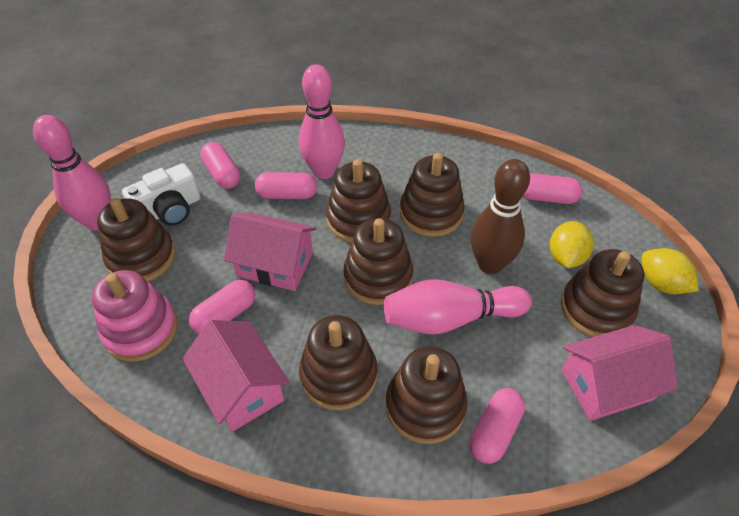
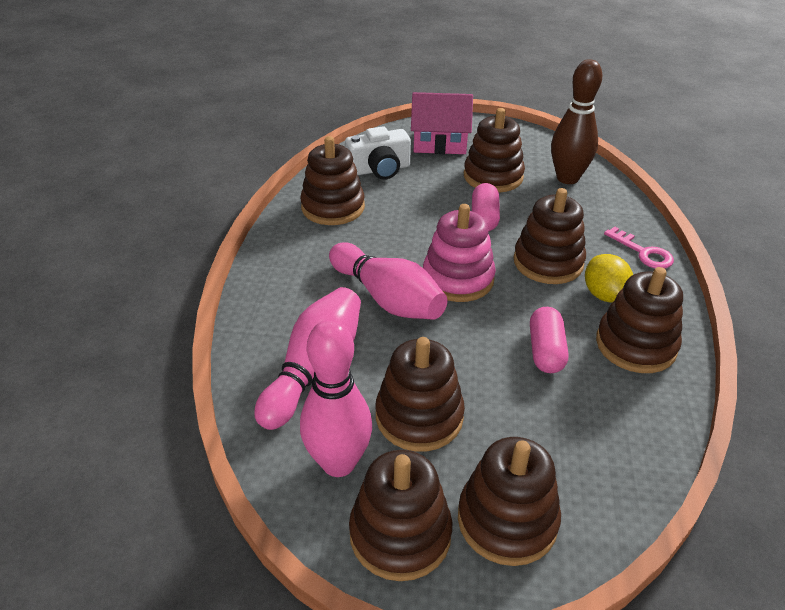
pink capsule: [189,280,255,334] [200,142,240,189] [255,172,317,199] [469,388,525,464] [522,173,583,204] = 5 -> [472,183,500,231] [530,307,568,373] = 2
pink house: [182,320,290,432] [224,212,316,291] [562,325,678,421] = 3 -> [411,92,473,154] = 1
pink key: none = 0 -> [604,227,674,269] = 1
yellow lemon: [550,221,594,268] [642,248,699,294] = 2 -> [585,254,633,303] = 1

